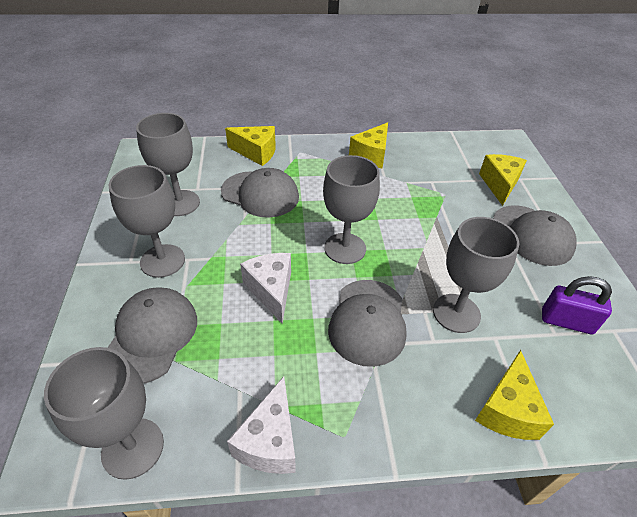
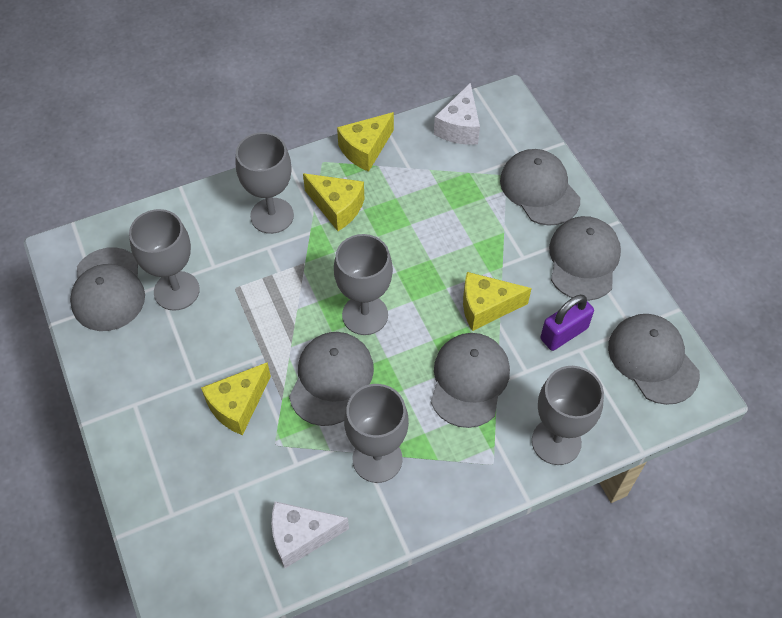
grey cap: [107,287,197,384] [221,168,299,218] [328,280,407,367] [493,205,577,266] = 4 -> [70,247,145,331] [289,332,374,426] [431,333,510,428] [500,149,580,226] [549,216,621,301] [608,314,700,405] = 6

